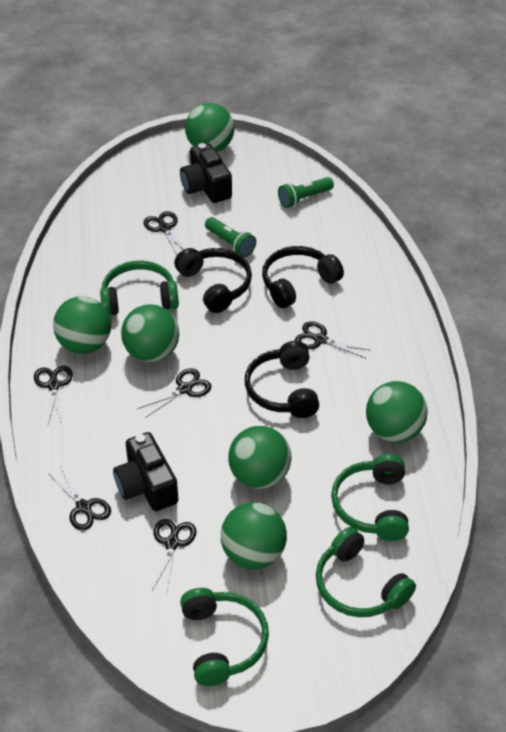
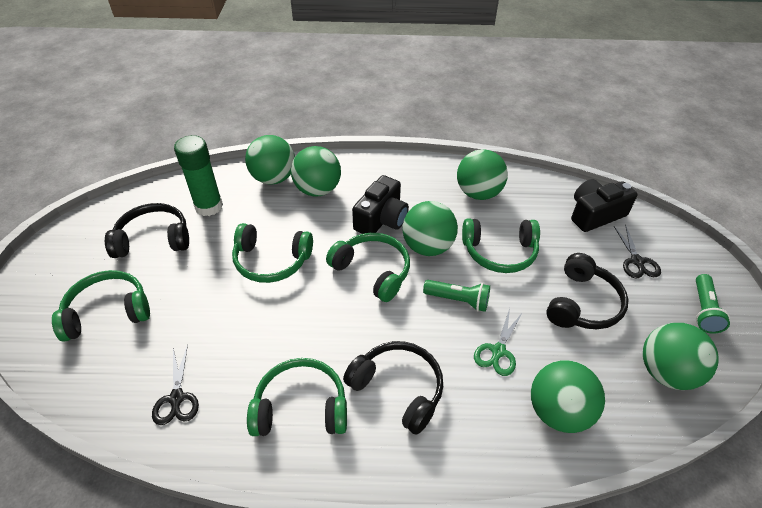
black scissors: [34,366,73,424] [48,466,111,531] [137,368,212,418] [143,211,185,255] [152,519,197,591] [295,321,371,358] = 6 -> [152,345,199,425] [614,225,661,279] = 2
green glue stick: none = 0 -> [174,135,223,216] = 1
green headphones: [100,261,179,316] [180,588,269,686] [316,527,416,617] [331,454,409,541] = 4 -> [52,270,150,342] [232,223,313,283] [247,358,347,436] [326,233,410,302] [462,219,540,273] = 5
green scissors: none = 0 -> [474,308,523,376] = 1

